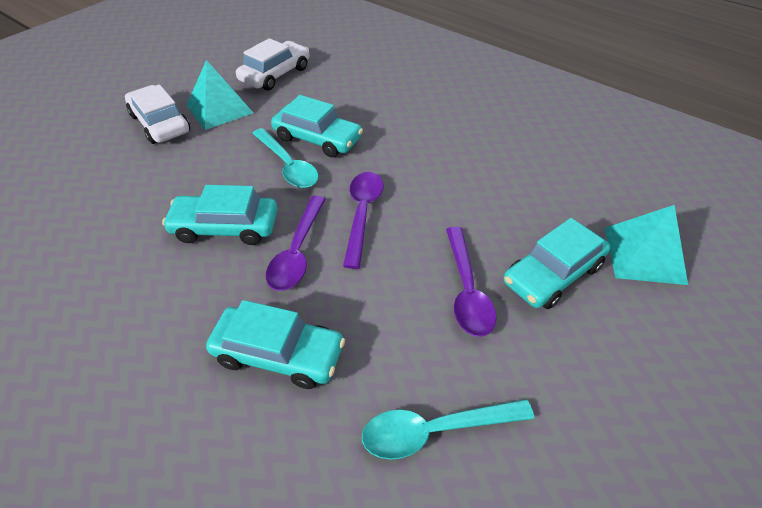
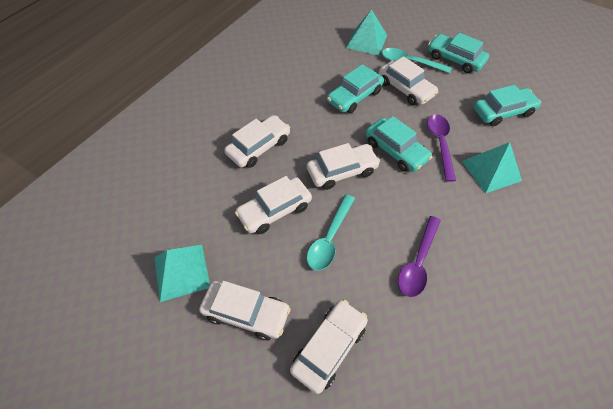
purple spoon: [266,196,325,291] [343,172,383,269] [446,227,496,337] = 3 -> [398,216,441,297] [427,114,456,182] = 2
turquoise pyramid: [187,60,253,130] [605,205,688,285] = 2 -> [154,245,210,302] [346,9,387,56] [462,142,522,194] = 3
white car: [125,84,190,144] [236,38,309,91] = 2 -> [199,281,291,340] [224,115,290,168] [235,176,312,234] [290,300,368,394] [307,143,380,190] [379,56,438,105] = 6

